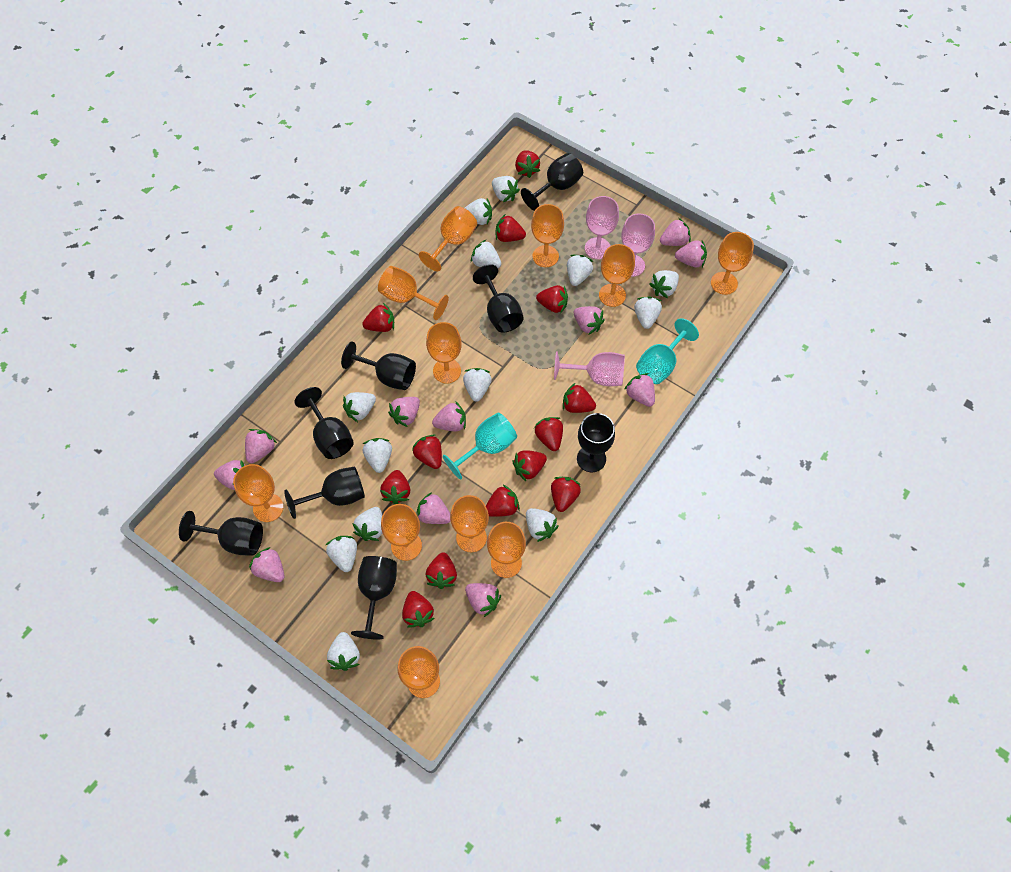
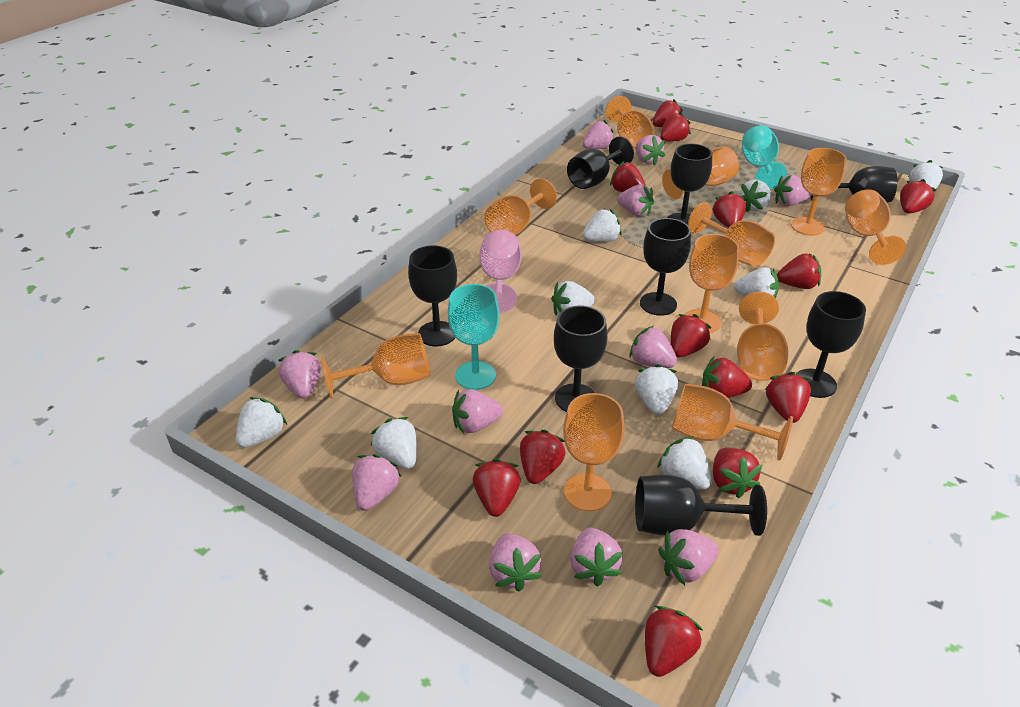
pink goblet: [554,351,625,386] [585,196,619,259] [621,213,655,277] = 3 -> [479,230,522,313] = 1
white strawberry: [326,536,357,572] [327,632,360,671] [343,392,376,422] [353,507,382,541] [363,438,392,473] [463,368,492,402] [465,198,492,225] [471,240,501,268] [492,176,520,202] [526,508,558,542] [567,255,593,286] [634,296,662,329] [649,270,679,298] = 13 -> [236,397,287,448] [371,417,417,469] [551,281,595,315] [583,209,622,242] [635,364,678,415] [657,436,712,490] [734,267,779,298] [739,180,771,212] [908,160,943,189] = 9

